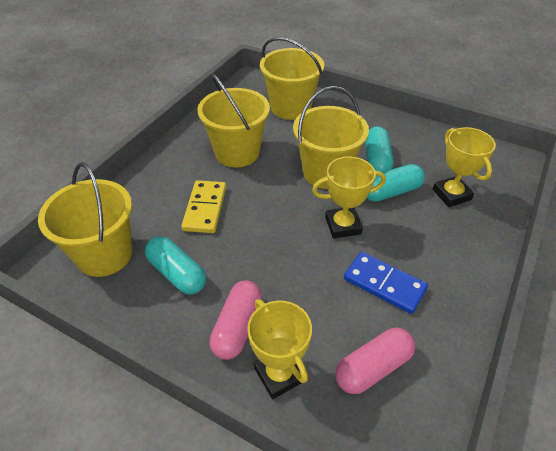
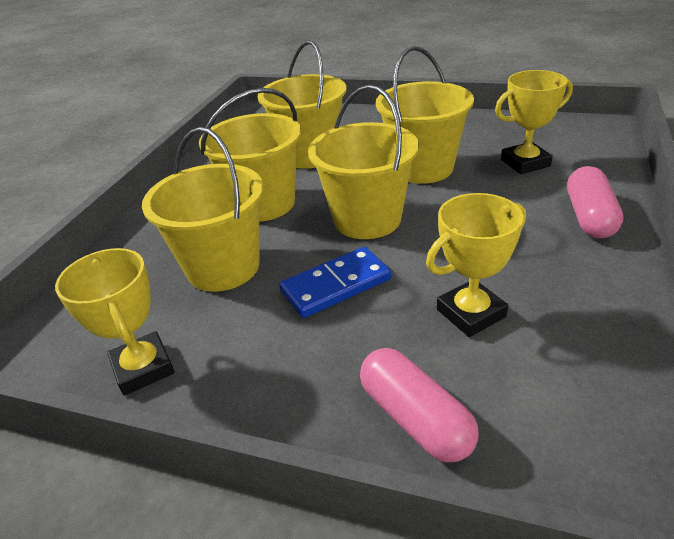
turquoise capsule: [145,236,206,294] [365,126,393,172] [367,164,425,202] = 3 -> none = 0
yellow bucket: [38,162,132,277] [197,74,270,167] [260,37,324,120] [293,86,369,189] = 4 -> [142,127,264,292] [199,88,301,222] [258,40,347,169] [308,85,419,239] [376,46,474,184] = 5
yellow domino: [181,180,226,233] = 1 -> none = 0

